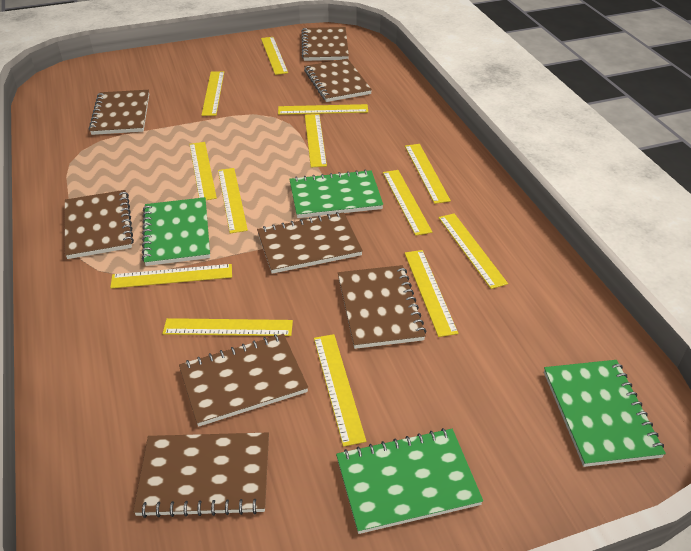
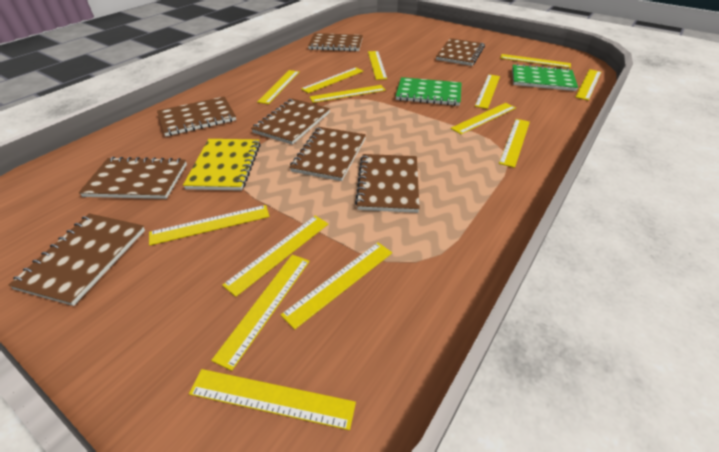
green notebook: [142,197,210,266] [289,170,383,218] [336,428,483,534] [544,360,666,467] = 4 -> [396,77,462,106] [512,64,578,91] = 2
yellow notebook: none = 0 -> [183,139,261,191] = 1
yellow ruler: [110,264,232,288] [162,318,293,336] [189,142,217,200] [201,71,224,116] [218,168,248,233] [261,37,288,75] [278,104,368,115] [305,114,327,167] [314,334,366,447] [383,170,432,236] [405,144,451,204] [405,250,458,337] [439,213,508,289] = 13 -> [149,205,270,246] [189,369,356,430] [211,255,310,371] [222,216,328,297] [257,70,299,104] [281,242,392,330] [301,67,363,93] [310,85,386,103] [368,51,387,80] [451,103,516,134] [475,74,500,109] [499,119,530,168] [500,54,571,68] [575,69,601,101] = 14

